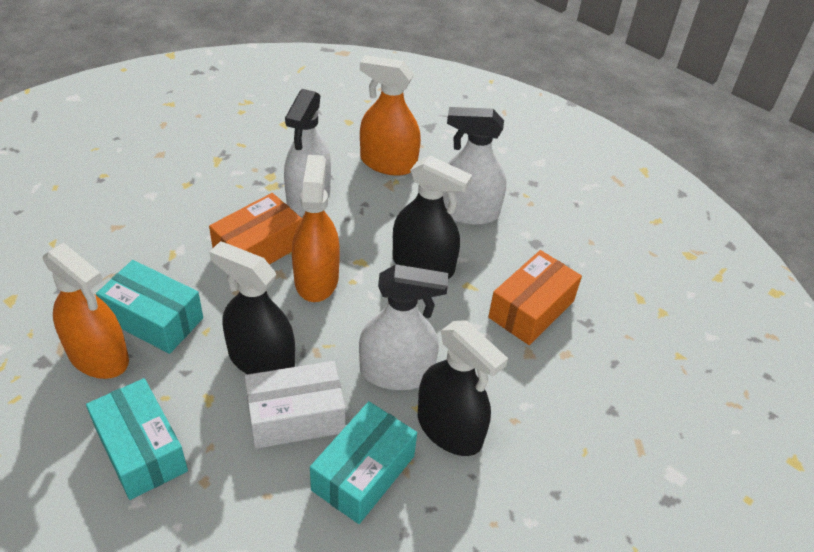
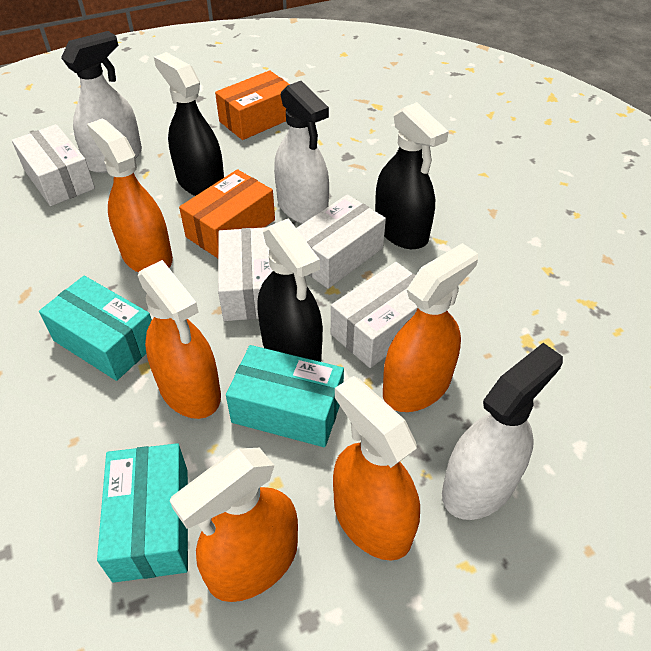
orange spray bottle: [43,242,129,379] [292,155,340,302] [360,55,421,176] = 3 -> [87,118,173,273] [138,260,221,419] [169,448,298,602] [333,376,420,561] [383,243,478,412] = 5
white box: [245,361,345,449] = 1 -> [12,124,95,206] [218,227,273,321] [296,194,386,289] [331,262,418,368] = 4

